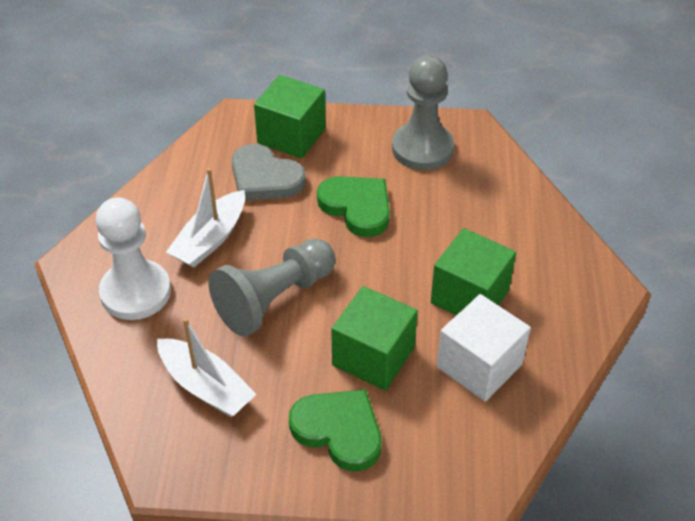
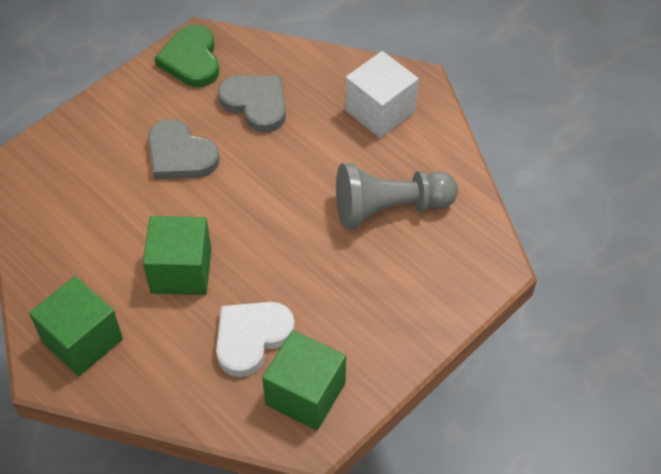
green heart: [289,389,382,471] [317,176,390,237] = 2 -> [154,25,219,87] = 1
grey heart: [232,144,306,201] = 1 -> [148,119,220,179] [218,75,286,133] = 2
grey pawn: [208,239,336,336] [392,55,454,170] = 2 -> [336,163,458,229] = 1
white boat: [157,318,257,417] [166,168,245,268] = 2 -> none = 0
white heart: none = 0 -> [216,302,295,377] = 1
white pawn: [95,197,171,320] = 1 -> none = 0

